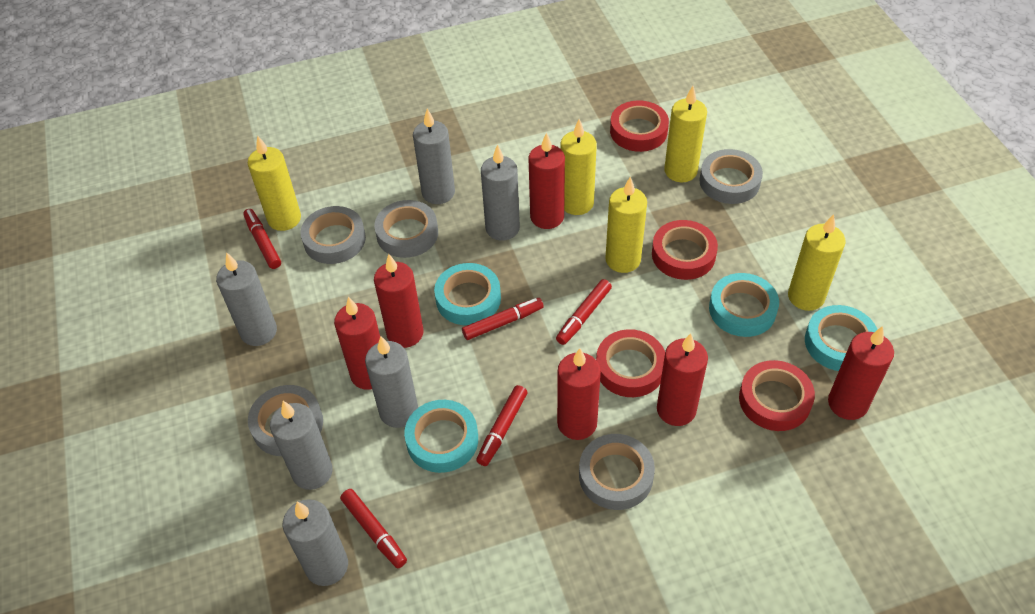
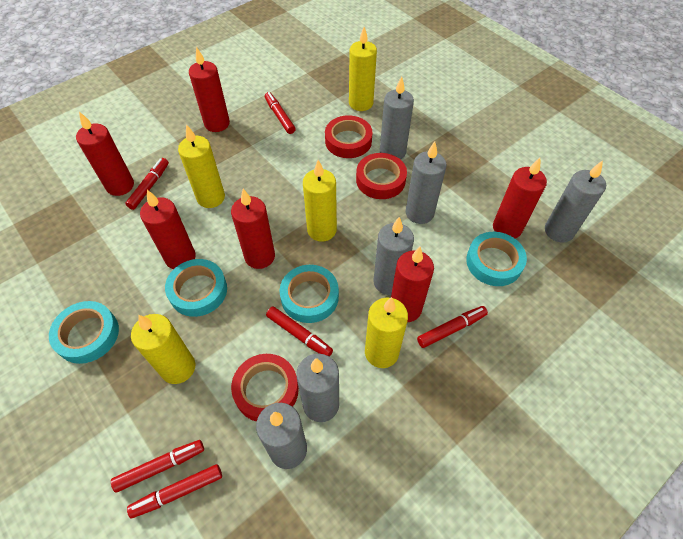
grey tape: [248,385,323,456] [300,206,366,264] [374,200,438,258] [579,434,655,510] [699,149,763,204] = 5 -> none = 0
red marker: [243,209,281,269] [340,489,407,568] [462,298,544,340] [476,385,527,466] [556,279,612,345] = 5 -> [111,440,204,493] [125,158,169,210] [127,464,222,518] [265,92,296,134] [266,307,333,357] [417,306,488,348] = 6
red tape: [596,329,665,397] [610,100,669,152] [652,220,718,280] [739,360,815,431] = 4 -> [231,354,299,421] [325,115,373,158] [356,153,407,199] = 3

